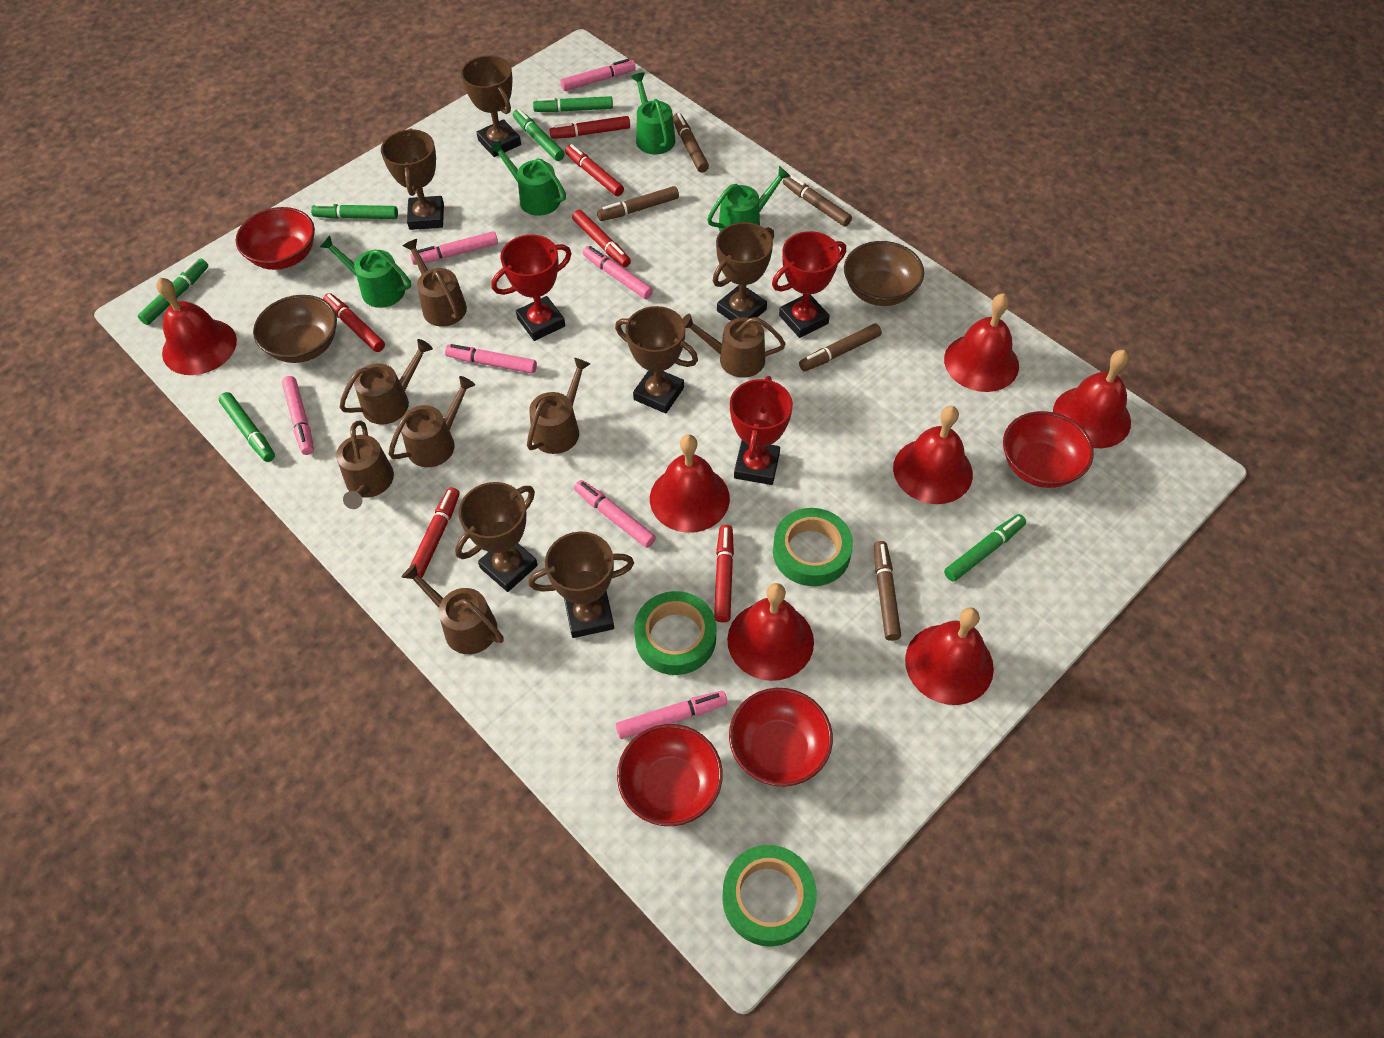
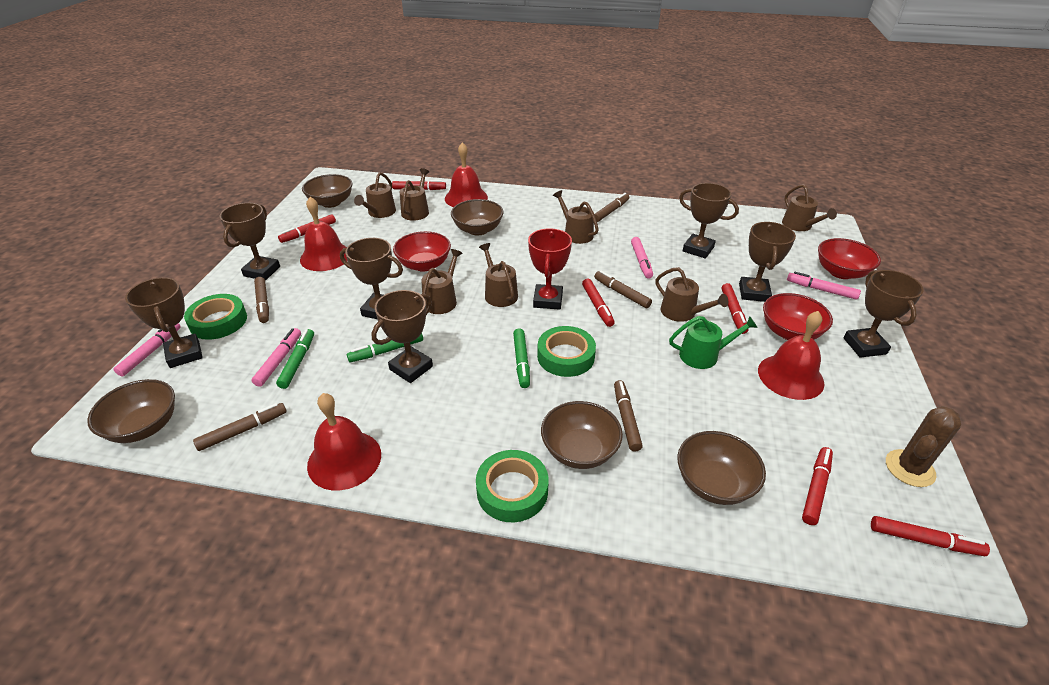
brown bowl: [253,295,337,363] [844,241,924,306] = 2 -> [87,379,175,443] [302,174,353,208] [451,199,504,236] [541,401,623,469] [677,431,766,505] = 5
brown cactus: none = 0 -> [886,406,961,487] = 1
brown trophy: [381,128,444,230] [455,482,538,592] [461,55,521,157] [528,531,634,638] [615,306,698,414] [713,222,774,321] = 6 -> [125,277,203,368] [219,203,280,281] [340,238,403,319] [371,290,433,383] [679,183,739,259] [739,222,796,302] [844,270,924,358] = 7
green marker: [138,258,208,325] [219,392,275,462] [311,203,398,219] [513,109,565,161] [533,96,613,112] [944,514,1026,582] = 6 -> [276,329,314,389] [347,333,423,362] [513,328,530,388] = 3
green watering can: [320,235,411,308] [490,140,566,216] [631,72,675,154] [707,166,791,232] = 4 -> [669,316,758,369] = 1
pink marker: [282,376,314,455] [410,231,498,265] [445,344,537,374] [561,59,636,91] [574,480,656,548] [583,246,653,299] [616,691,727,739] = 7 -> [113,323,181,377] [252,328,301,387] [631,237,653,279] [787,272,861,300] = 4
red bell: [156,278,237,375] [650,434,730,533] [727,583,814,681] [893,406,973,504] [905,607,994,705] [944,293,1019,392] [1053,350,1131,448] = 7 -> [300,197,347,271] [307,393,381,490] [445,142,488,207] [758,311,824,400] = 4
red bowl: [236,207,315,270] [617,724,723,826] [729,688,833,787] [1003,411,1094,488] = 4 -> [393,231,451,272] [763,293,833,340] [818,238,881,279] = 3
red trophy: [491,235,572,341] [730,376,793,485] [772,231,846,338] = 3 -> [528,228,572,310] = 1

